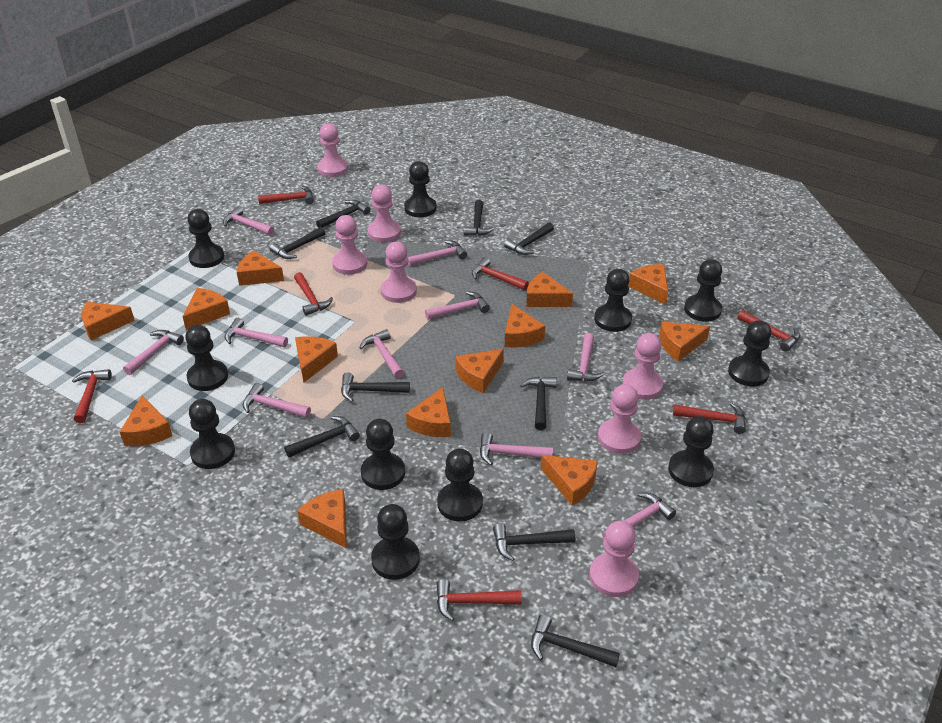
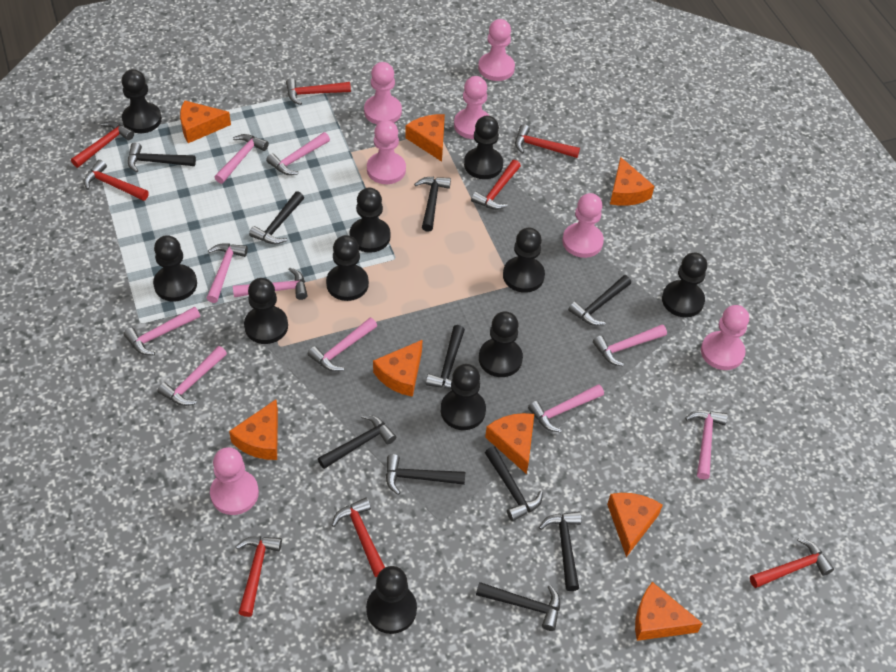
black hammer: [269,227,325,259] [284,416,360,458] [316,200,370,228] [341,372,410,402] [464,200,494,236] [493,523,575,561] [504,222,554,255] [520,377,557,430] [531,614,620,667] = 9 -> [128,142,196,173] [249,191,304,244] [318,415,396,469] [386,454,465,495] [414,177,451,232] [426,325,465,389] [476,582,560,631] [485,446,543,521] [539,511,582,591] [568,275,631,326] = 10
orange cheese: [82,302,135,340] [120,395,172,446] [183,288,230,330] [237,250,284,286] [295,336,338,382] [297,489,347,549] [406,387,451,437] [455,349,504,393] [505,304,545,348] [526,272,573,307] [541,455,598,506] [628,264,668,305] [659,322,710,361] = 13 -> [180,100,231,143] [229,400,278,460] [373,340,422,397] [405,114,445,162] [485,413,534,474] [607,493,663,557] [610,157,654,206] [635,582,703,641] = 8
red hammer: [72,369,112,423] [258,186,314,204] [294,272,333,316] [436,579,522,621] [472,257,529,290] [673,403,746,434] [737,310,800,352] = 7 -> [71,121,134,168] [84,160,149,201] [235,536,282,617] [286,78,351,105] [332,497,385,577] [471,160,521,210] [515,124,580,158] [750,538,834,588] = 8

